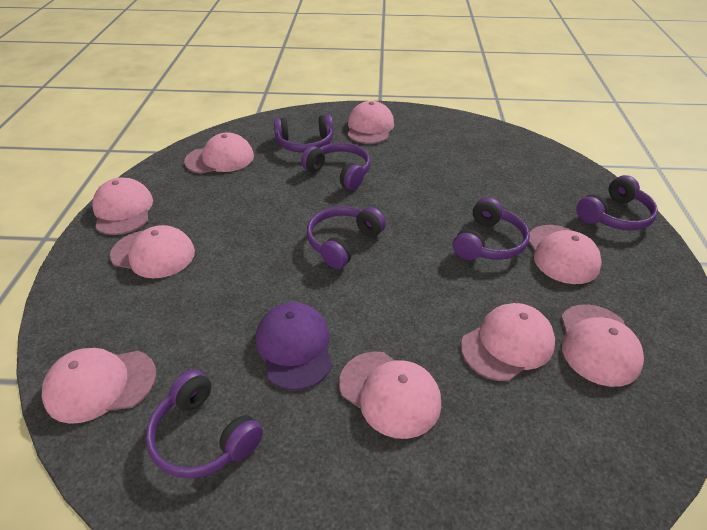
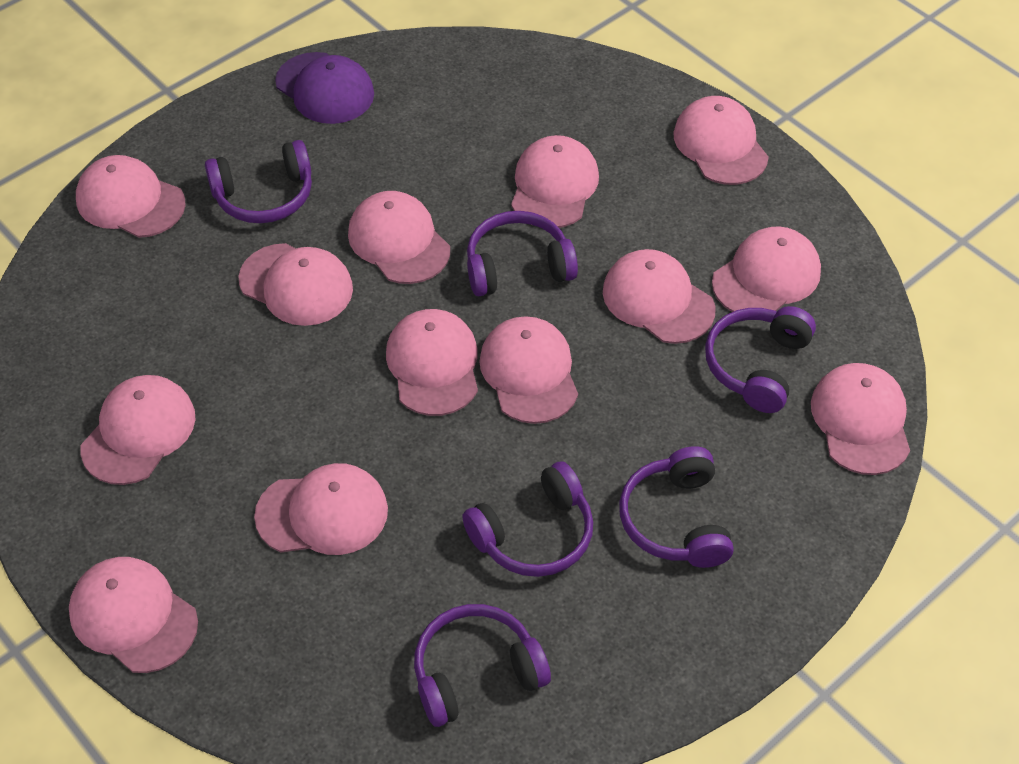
pink cap: [42,348,157,424] [92,177,153,235] [110,225,195,278] [184,132,254,174] [339,351,441,439] [348,101,394,144] [461,303,555,381] [529,225,602,284] [561,304,644,387] = 9 -> [69,557,198,673] [76,155,186,238] [80,375,196,485] [238,243,353,326] [254,463,388,555] [348,191,450,284] [386,309,478,416] [479,316,578,424] [511,135,599,228] [603,249,715,344] [673,96,769,185] [712,226,821,312] [811,363,910,475] = 13

